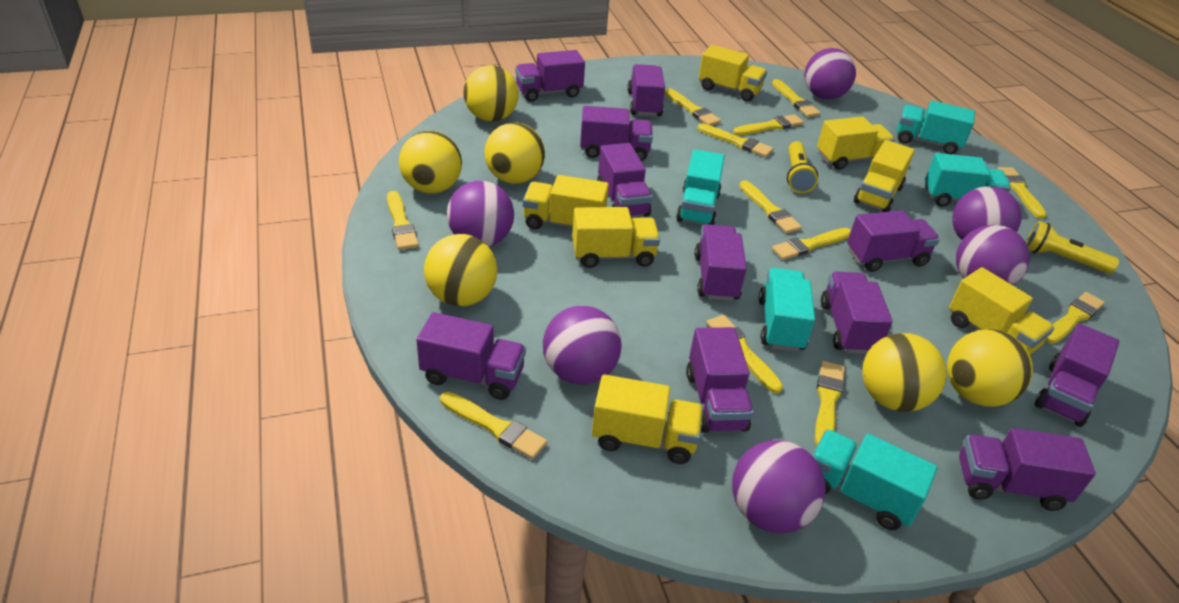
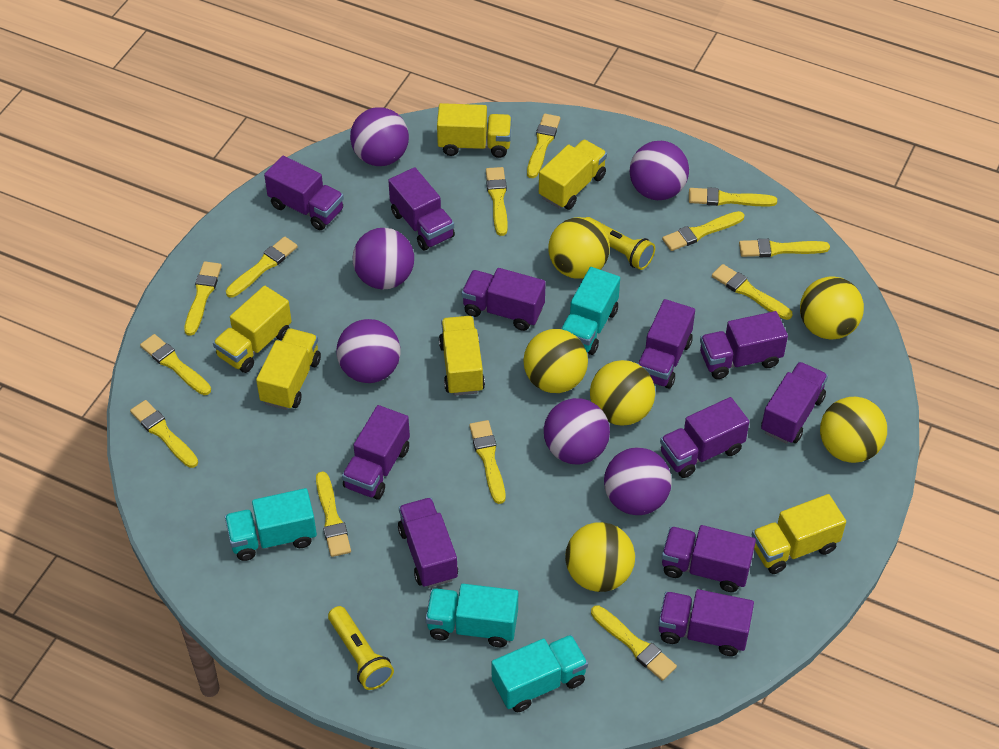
turquoise truck: [676,149,725,225] [759,268,815,352] [812,430,937,530] [897,100,975,154] [925,153,1011,207] = 5 -> [225,488,317,561] [426,584,518,647] [492,635,588,712] [561,267,620,355] = 4
yellow brush: [387,191,419,250] [440,392,547,459] [665,88,721,126] [697,123,773,157] [706,315,783,394] [733,114,804,135] [739,180,802,233] [772,79,821,117] [772,228,851,260] [815,361,845,446] [997,167,1047,219] [1045,292,1105,344] = 12 -> [130,400,198,468] [140,334,211,395] [184,261,222,336] [226,237,298,297] [316,471,351,557] [469,420,505,504] [486,167,508,236] [527,114,560,178] [591,605,677,681] [662,211,744,251] [689,187,777,206] [712,264,792,320] [739,239,830,257] = 13
yellow truck: [523,175,609,229] [572,207,660,268] [592,374,703,464] [699,45,767,102] [817,116,895,170] [854,140,915,212] [949,267,1054,355] = 7 -> [213,286,292,373] [256,328,321,410] [437,103,512,158] [439,316,485,396] [539,139,607,210] [752,494,846,574] = 6

